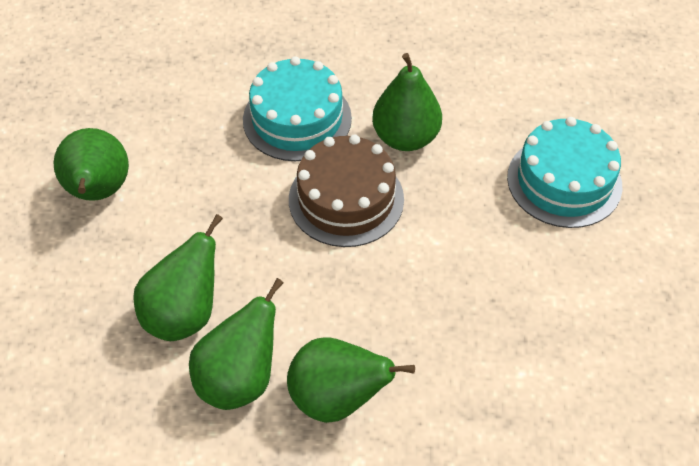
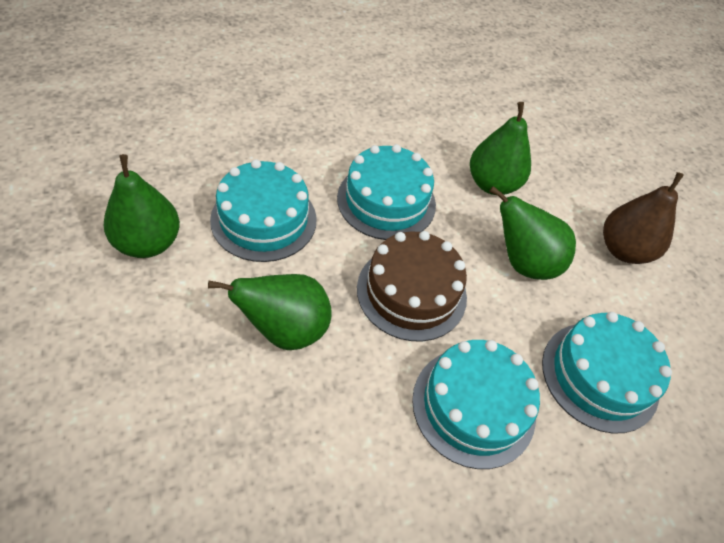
brown pear: none = 0 -> [603,172,684,264] = 1
green pear: [54,128,129,201] [133,214,223,341] [189,278,284,410] [287,337,415,423] [372,53,442,151] = 5 -> [104,154,180,258] [208,274,332,350] [470,102,531,195] [489,186,576,280] = 4
turquoise cake: [243,56,352,161] [507,117,622,228] = 2 -> [210,159,317,262] [337,144,436,240] [412,340,540,469] [542,312,672,433] = 4

